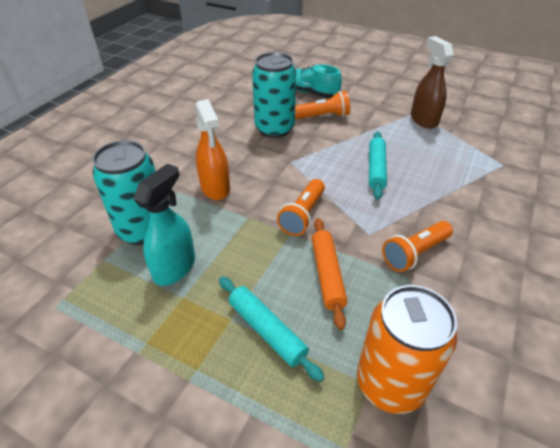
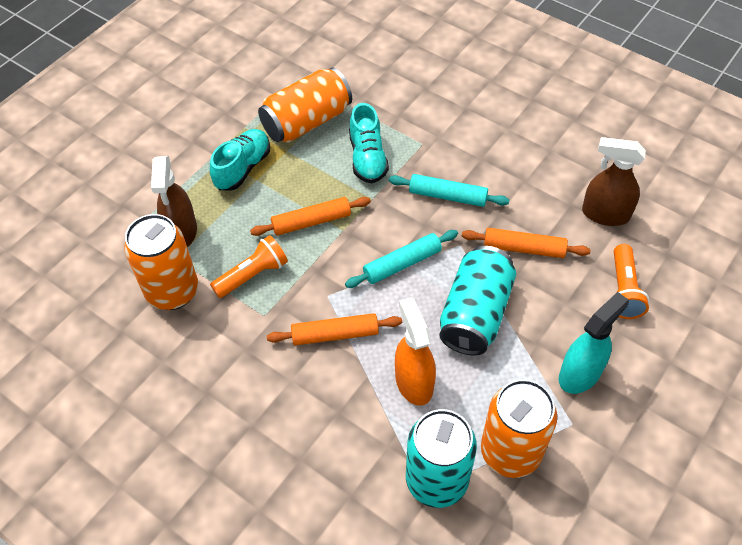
brown spray bottle: [411,36,454,129] = 1 -> [151,156,197,247] [582,137,646,226] = 2
orange can: [357,285,457,414] = 1 -> [124,214,198,310] [258,67,352,143] [481,379,557,478] = 3
orange flashlight: [277,179,325,236] [295,91,350,119] [382,221,453,272] = 3 -> [210,235,288,298] [614,244,649,319] = 2
orange rolling pin: [312,218,348,330] = 1 -> [250,197,371,236] [267,313,402,345] [462,228,591,258] = 3
turquoise shoe: [296,64,342,98] = 1 -> [210,129,270,191] [349,103,389,183] = 2

